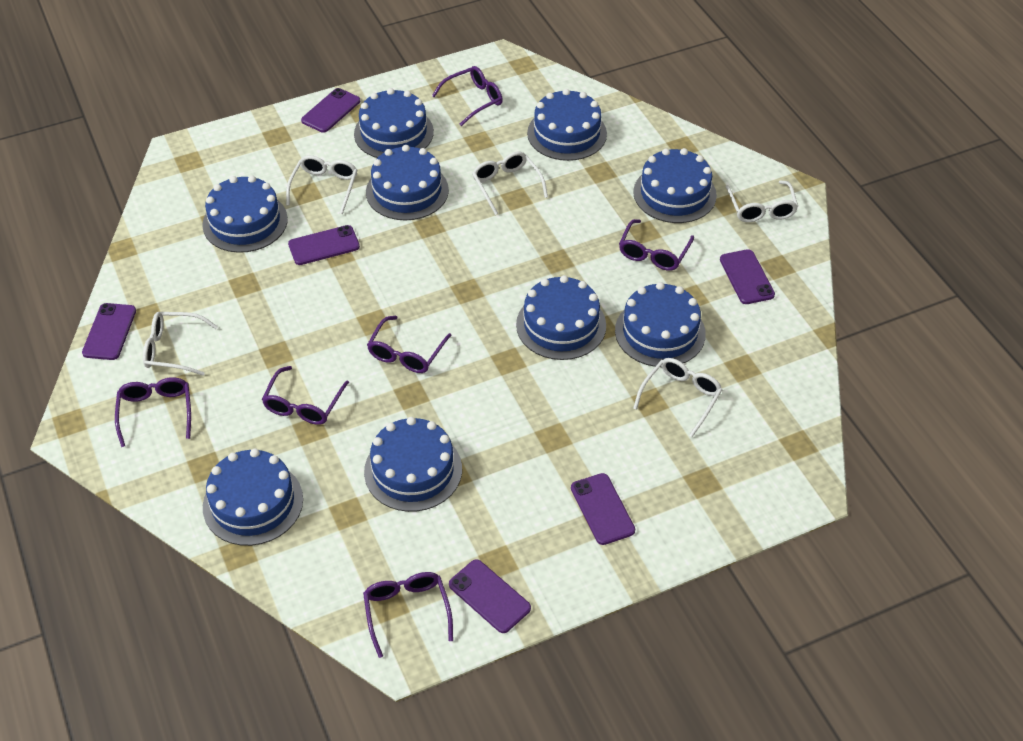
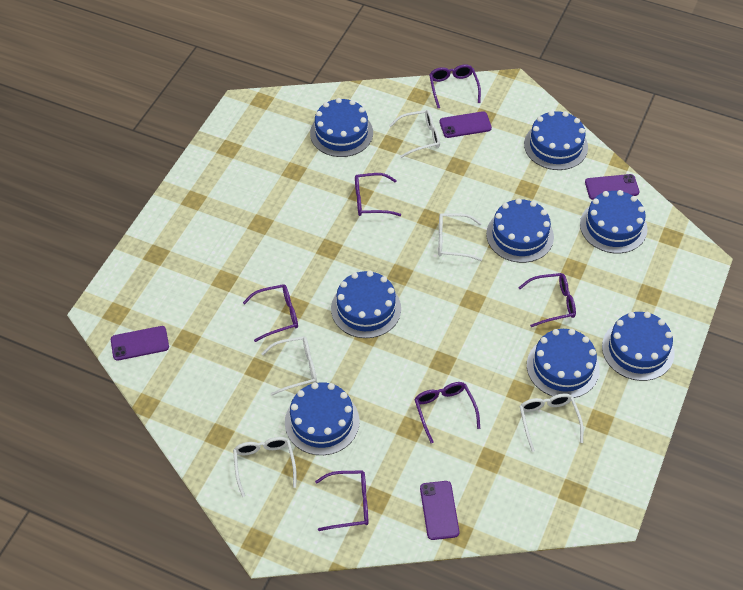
blue cake: [202,176,288,253] [203,448,303,546] [354,88,434,158] [364,417,462,512] [366,145,449,220] [516,275,606,360] [527,89,607,161] [615,282,706,367] [633,148,717,223] = 9 -> [285,382,360,455] [310,98,373,157] [331,271,401,338] [486,198,554,263] [524,111,588,170] [527,329,600,398] [580,190,648,253] [602,312,675,381] = 8
purple phone: [82,303,136,360] [288,225,360,265] [301,88,360,133] [449,559,531,633] [571,473,635,545] [720,249,775,304] = 6 -> [111,326,169,361] [420,481,459,540] [440,111,492,138] [585,174,639,200] = 4

